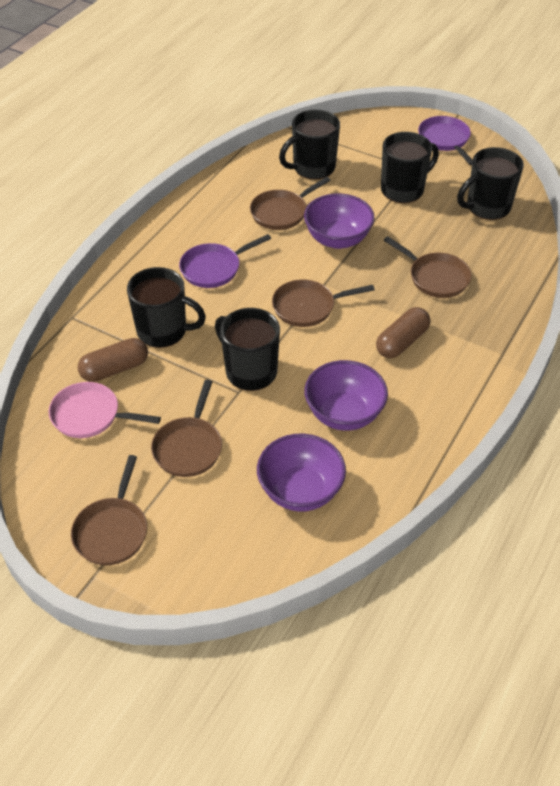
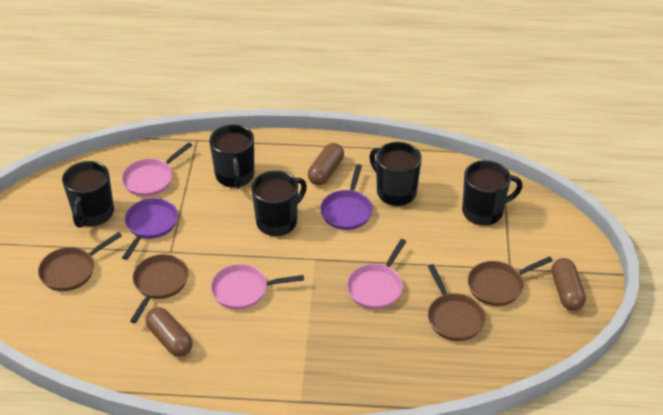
brown capsule: [78,338,148,382] [376,307,430,358] = 2 -> [145,307,193,357] [308,143,344,185] [551,258,586,311] = 3
brown pan: [71,455,147,565] [151,380,222,477] [250,177,331,230] [272,279,375,327] [384,236,472,298] = 5 -> [38,232,122,291] [130,254,188,323] [428,264,485,341] [468,256,553,306] = 4
pink pan: [49,382,161,438] = 1 -> [122,142,192,197] [211,264,304,309] [347,239,406,309] = 3
purple bowl: [257,434,346,512] [304,194,375,249] [304,360,388,431] = 3 -> none = 0

